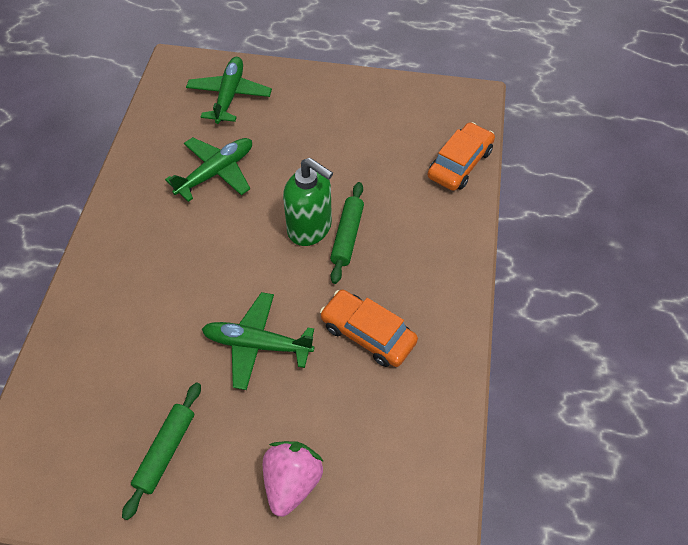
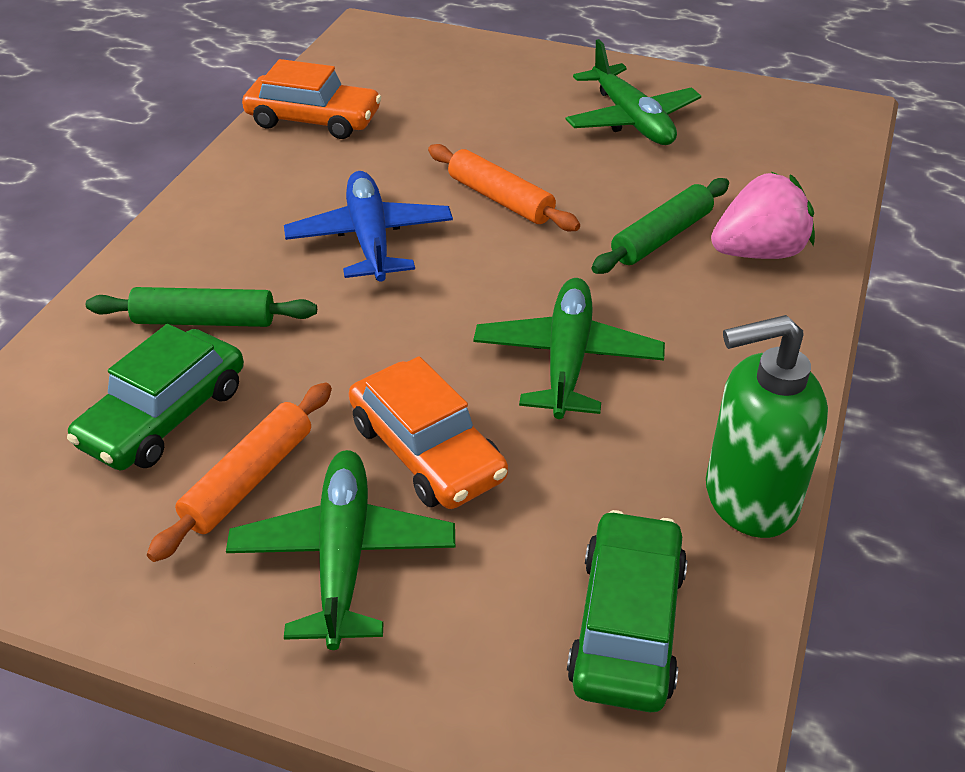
blue plane: none = 0 -> [284,171,453,282] = 1
green car: none = 0 -> [67,324,244,470] [567,510,687,712] = 2
orange rolling pin: none = 0 -> [147,382,332,562] [428,144,580,231] = 2

